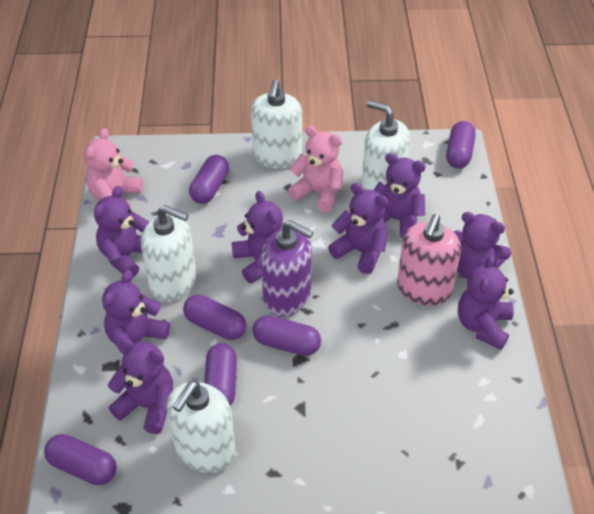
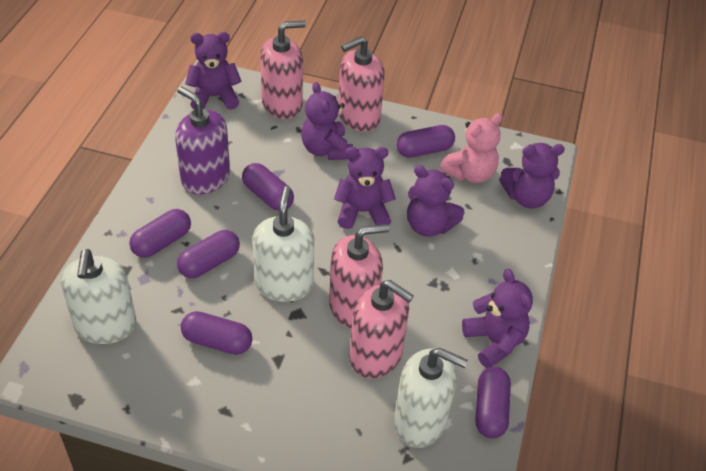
pink soap dispenser: [397,214,461,306] = 1 -> [260,20,306,119] [329,224,389,329] [338,36,385,132] [349,280,414,378] = 4
pink teddy bear: [84,128,143,208] [288,126,343,212] = 2 -> [440,113,503,183] = 1
purple teddy bear: [94,186,149,277] [102,270,170,354] [108,338,173,434] [232,191,283,284] [328,183,389,274] [374,153,426,238] [454,212,511,279] [458,255,514,350] = 8 -> [185,32,242,110] [301,82,353,160] [334,147,396,229] [407,165,465,237] [462,269,533,368] [499,143,565,208] = 6
white soap dispenser: [141,205,196,302] [167,381,236,473] [251,79,302,169] [361,100,410,190] = 4 -> [61,249,136,344] [253,186,315,302] [394,348,468,448] = 3

